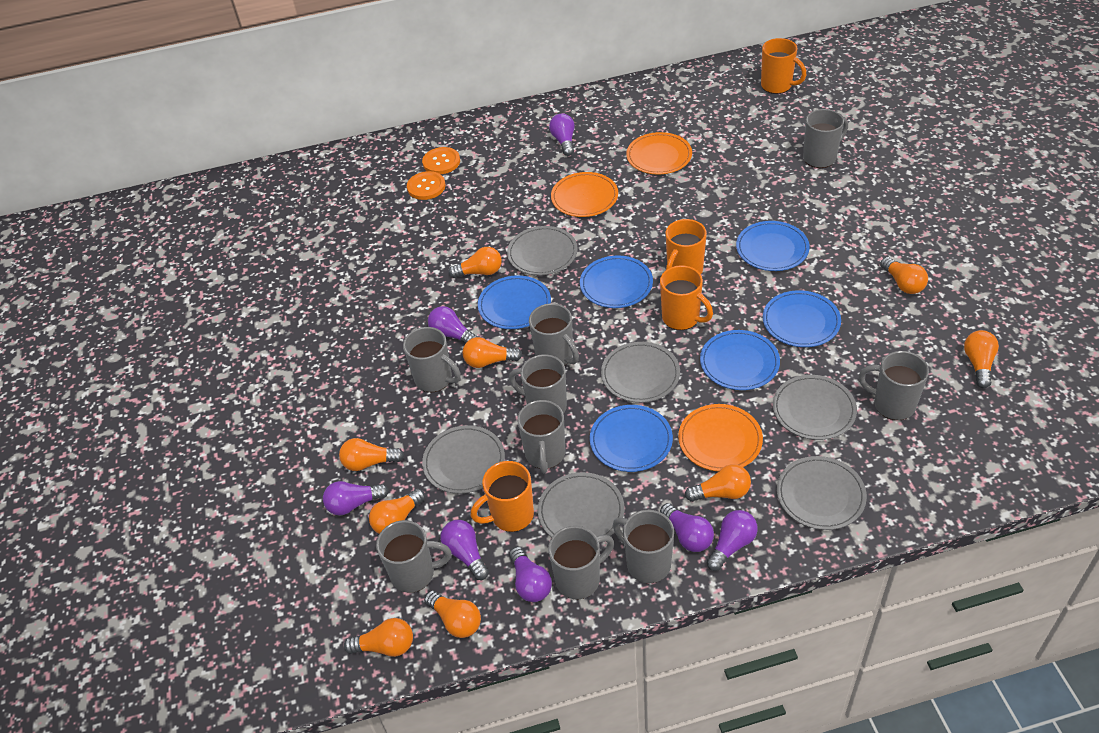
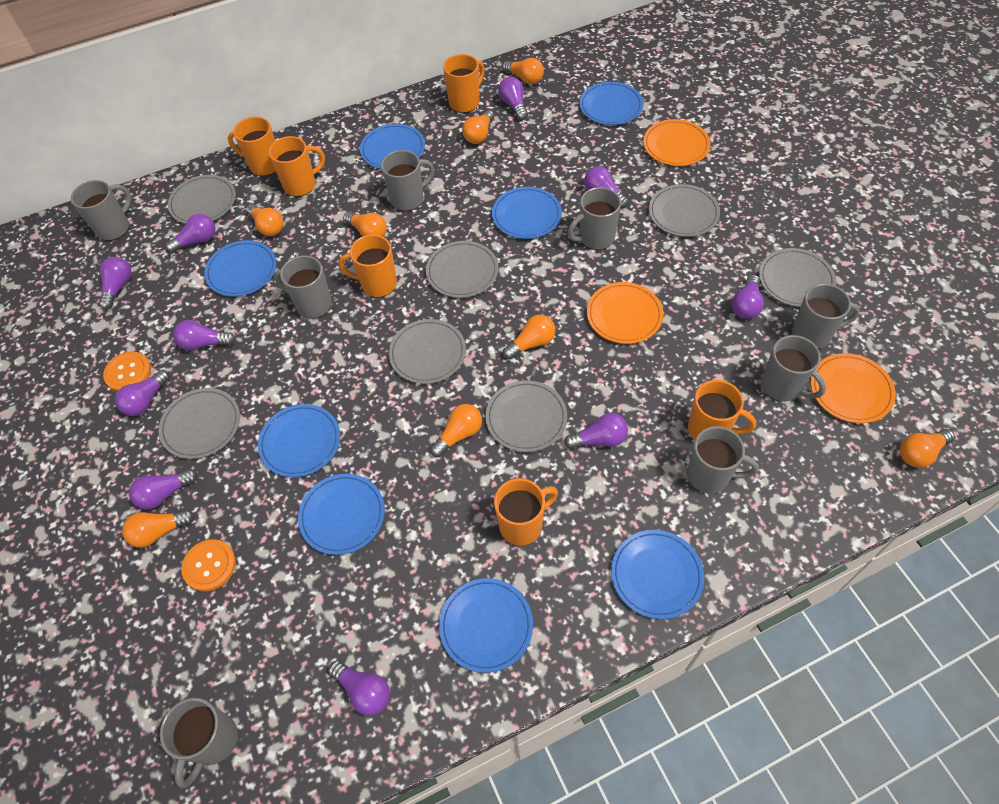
blue plate: [478,275,551,329] [580,255,653,308] [590,405,673,472] [700,330,780,390] [736,221,810,271] [763,290,841,347] = 6 -> [204,240,277,297] [258,404,340,477] [298,474,385,555] [360,124,425,169] [439,578,533,673] [492,187,562,239] [579,82,644,125] [611,530,704,619] = 8
grey mug: [376,520,451,593] [403,327,461,392] [509,354,567,414] [517,400,565,473] [529,303,579,366] [548,526,614,600] [613,510,674,583] [803,109,848,168] [858,351,929,420] = 9 -> [71,180,131,241] [160,698,238,788] [274,255,332,319] [381,150,434,211] [568,187,621,250] [687,426,759,493] [761,335,826,402] [792,284,860,349] = 8
grey plate: [422,425,505,494] [507,226,578,275] [538,472,624,537] [601,342,680,403] [773,375,857,440] [777,456,867,530] = 6 -> [159,388,240,459] [168,175,236,224] [389,319,466,384] [426,241,498,298] [485,381,567,452] [649,184,720,237] [759,248,836,307] = 7
orange light bulb: [339,438,404,471] [344,618,413,657] [369,488,425,534] [424,590,481,638] [449,247,502,278] [463,337,522,368] [685,464,751,502] [880,257,928,294] [964,330,999,388] = 9 -> [122,509,194,548] [246,204,284,236] [343,212,387,237] [430,404,482,457] [462,110,494,144] [502,58,544,84] [503,315,555,359] [900,429,955,468] = 8
orange mug: [471,461,534,532] [660,265,713,330] [666,219,707,274] [761,38,806,94] = 4 -> [228,116,276,176] [269,136,325,197] [339,234,397,297] [443,54,485,113] [494,478,558,545] [688,380,756,440] = 6
purple light bulb: [323,481,389,516] [428,306,478,343] [440,520,489,580] [509,547,552,602] [549,113,575,156] [660,503,714,552] [707,510,758,571] = 7 -> [99,257,131,310] [115,370,170,416] [129,469,197,510] [165,214,215,253] [173,320,236,350] [328,660,390,716] [498,77,528,120] [564,413,628,449] [584,166,629,208] [732,275,764,319] = 10

